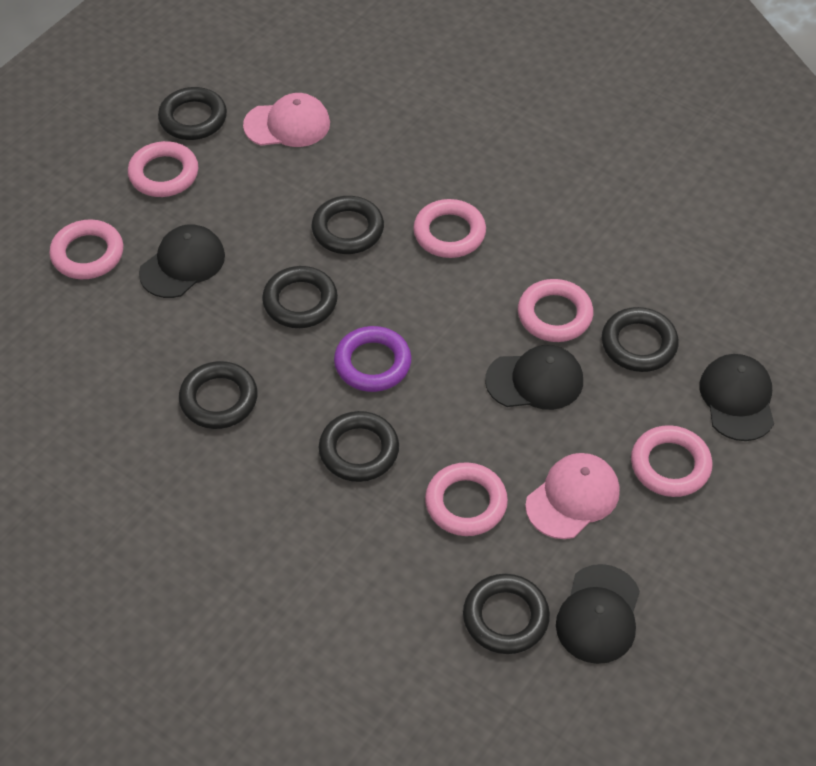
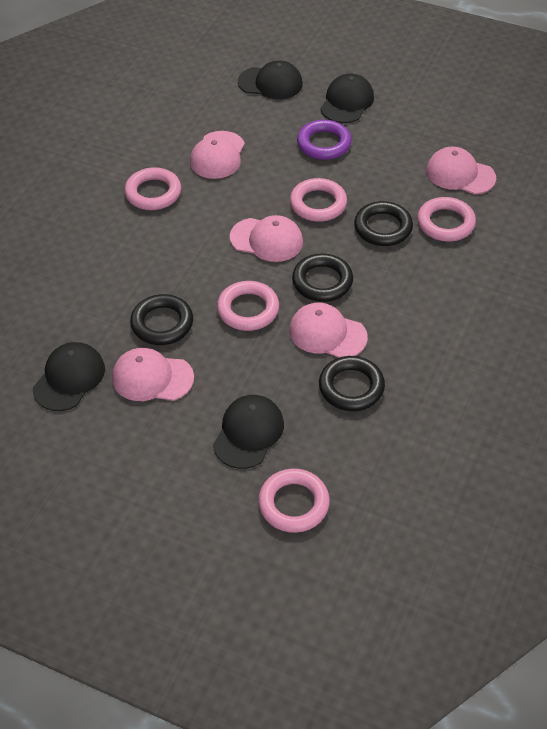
black ring: [158,87,227,140] [179,361,258,429] [262,266,338,328] [311,196,384,254] [319,411,399,482] [463,574,550,654] [602,307,679,372] = 7 -> [130,294,193,345] [292,254,353,302] [319,356,385,411] [354,201,413,246] = 4
pink cap: [243,93,330,147] [525,453,620,539] = 2 -> [112,348,194,401] [190,131,245,179] [229,215,303,262] [289,303,368,358] [426,147,496,194] = 5
pink ring: [49,219,123,279] [128,141,198,197] [413,199,486,258] [425,462,508,536] [518,279,593,342] [631,425,713,497] = 6 -> [124,167,181,210] [217,281,279,331] [258,469,330,533] [290,178,347,222] [417,197,476,241] = 5

